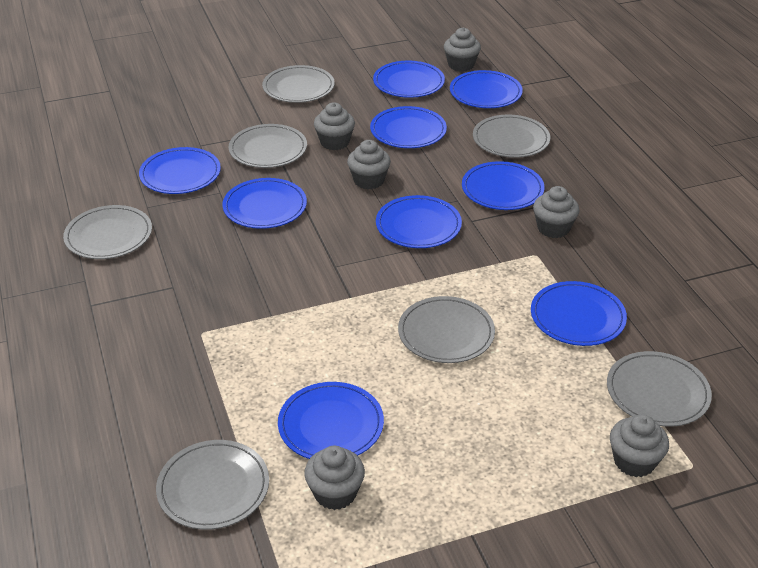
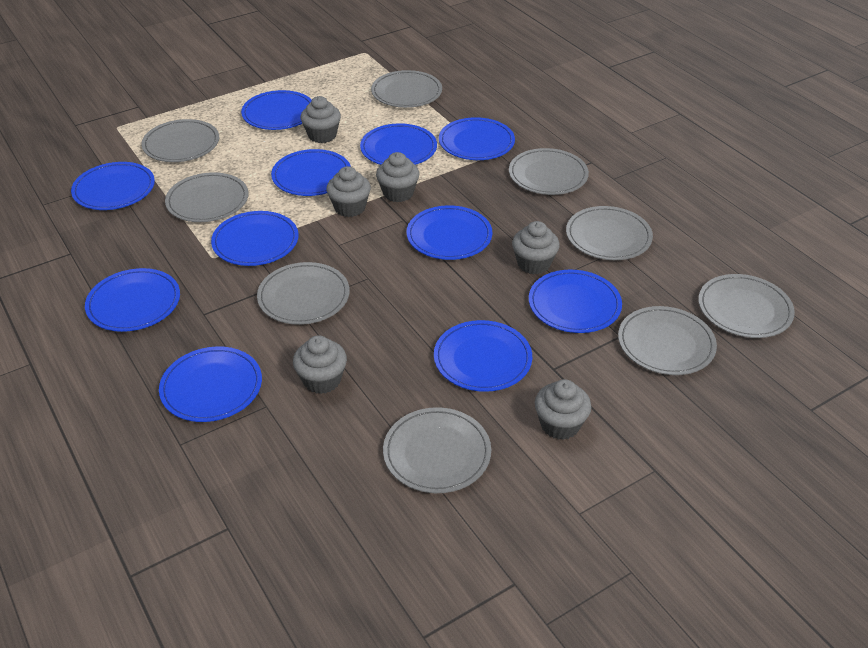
blue plate: [139,147,221,194] [222,178,307,229] [278,382,384,459] [370,106,447,148] [373,61,445,98] [376,195,462,248] [450,70,523,108] [462,161,544,210] [531,281,627,346] = 9 -> [71,162,155,210] [85,268,180,332] [159,347,262,422] [211,211,299,266] [241,90,312,130] [271,149,351,196] [360,123,437,165] [407,205,492,260] [434,320,532,392] [439,117,515,160] [529,270,622,333] = 11
grey plate: [63,205,152,259] [156,440,269,530] [229,124,307,168] [262,65,335,103] [398,296,495,363] [473,115,550,158] [607,351,712,427] = 7 -> [142,119,219,162] [165,172,249,222] [257,262,350,325] [371,70,442,108] [383,407,491,493] [509,148,589,195] [566,206,653,260] [618,306,717,375] [698,274,795,338] = 9

